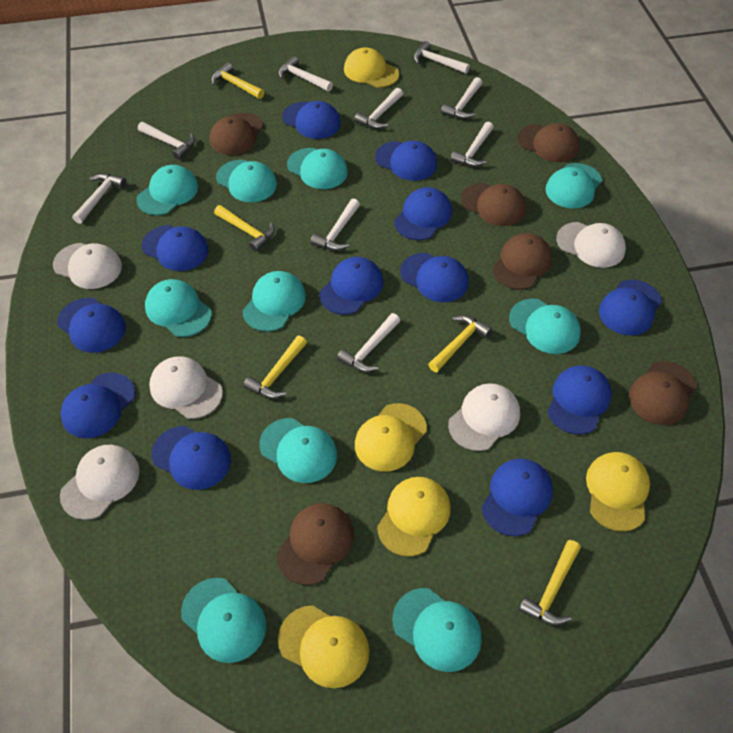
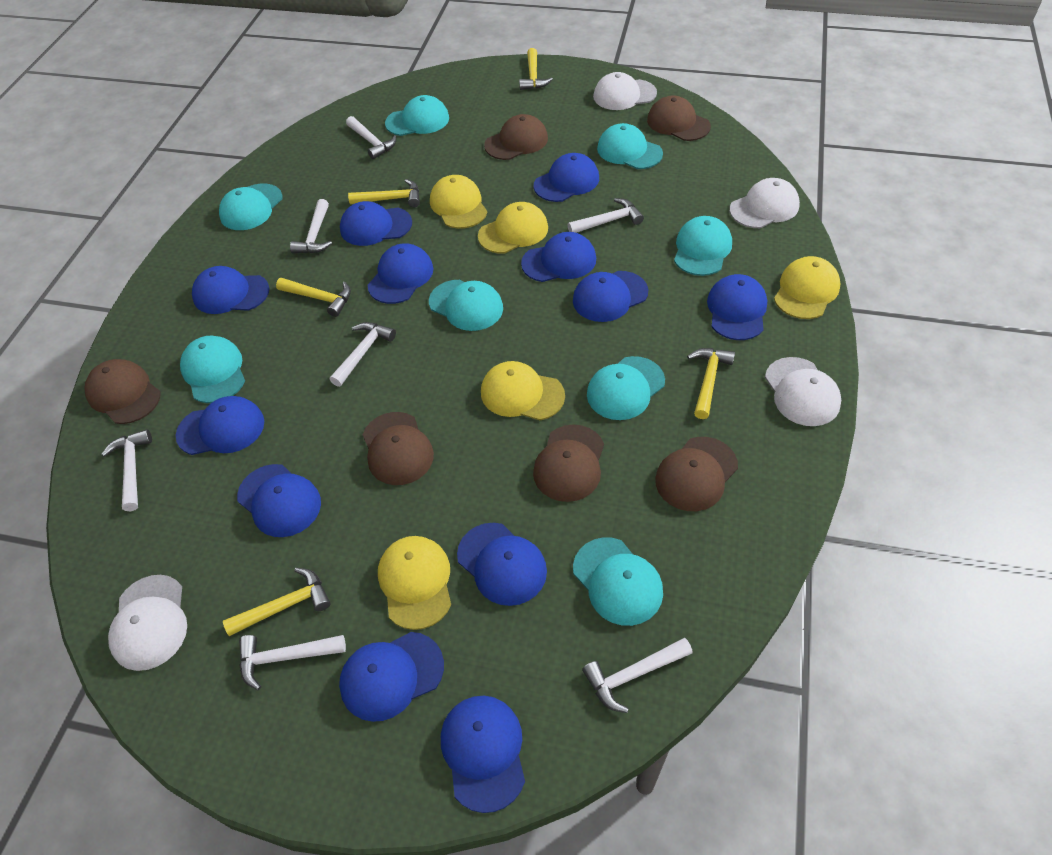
turquoise cap: [136,165,198,215] [145,279,212,337] [181,578,266,663] [216,160,277,202] [243,271,306,332] [259,418,337,483] [287,148,348,189] [392,588,482,672] [509,299,581,354] [545,163,602,209] = 10 -> [180,336,245,403] [219,184,282,230] [385,95,449,136] [429,280,503,331] [573,537,663,626] [587,356,665,420] [597,123,663,169] [674,216,732,276] = 8
white cap: [53,243,122,289] [60,445,139,520] [149,356,223,419] [448,383,520,451] [556,222,626,268] = 5 -> [108,575,187,671] [593,72,657,110] [730,178,800,228] [765,357,841,426] = 4
white hammer: [72,173,126,224] [138,122,195,160] [278,56,333,91] [310,199,360,251] [337,313,400,372] [354,88,403,129] [413,41,470,74] [441,77,482,119] [450,122,494,167] = 9 -> [101,429,152,511] [239,635,346,690] [290,199,332,254] [330,322,396,387] [346,116,396,159] [568,198,644,233] [582,638,693,713] = 7

